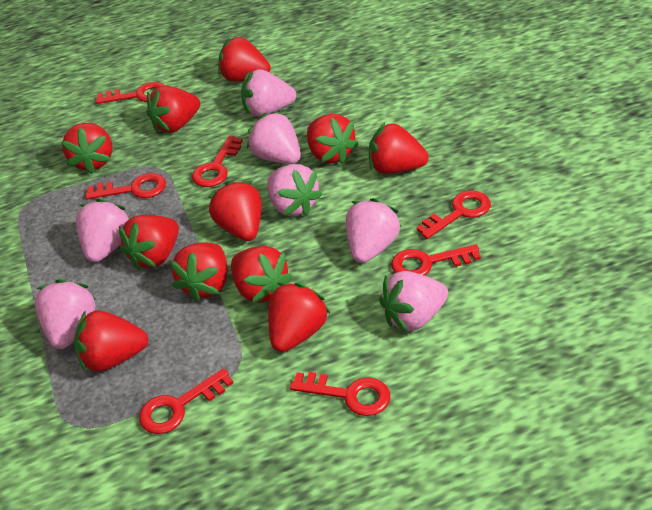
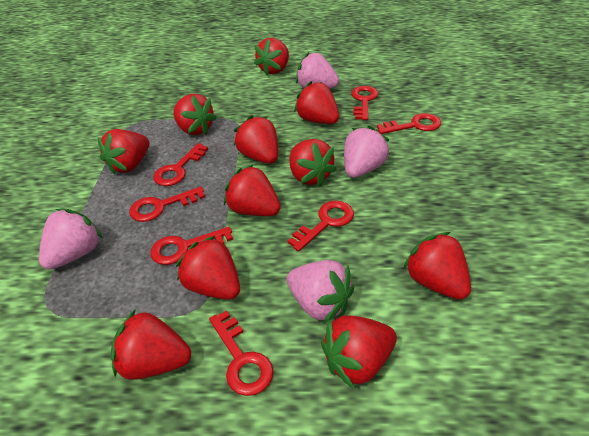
pink strawberry: [35,279,97,349] [76,198,130,262] [241,69,296,117] [247,111,301,164] [267,164,323,217] [346,198,401,263] [379,271,448,333] = 7 -> [39,209,102,270] [287,260,354,324] [296,52,339,89] [344,126,390,178] = 4

